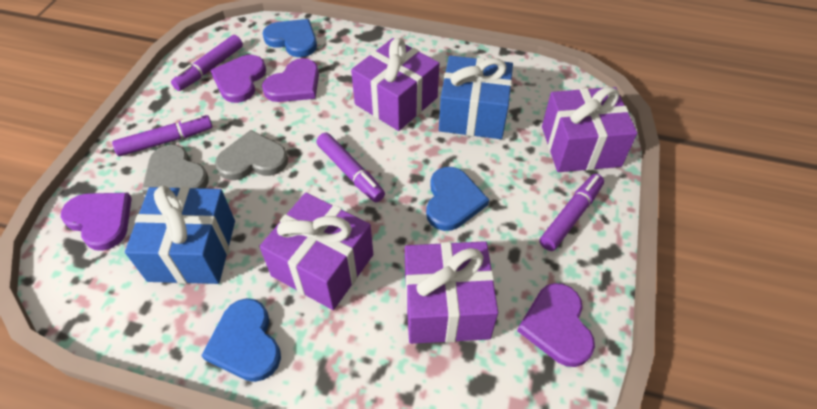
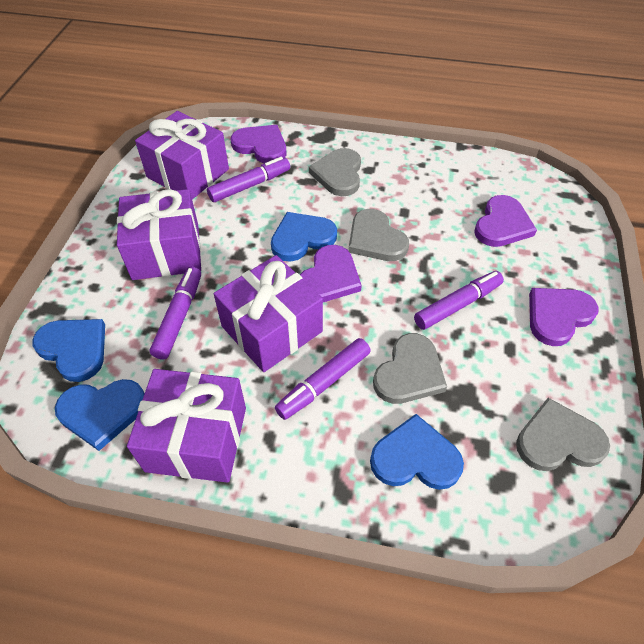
blue gift: [125,186,235,284] [439,56,513,139] = 2 -> none = 0
blue heart: [201,298,281,382] [263,19,317,57] [426,167,489,231] = 3 -> [32,319,105,382] [55,379,145,451] [271,212,337,262] [370,414,464,490] = 4
grey heart: [142,145,209,196] [215,130,288,180] = 2 -> [309,148,361,196] [348,209,409,261] [373,333,447,404] [516,398,610,471] = 4

